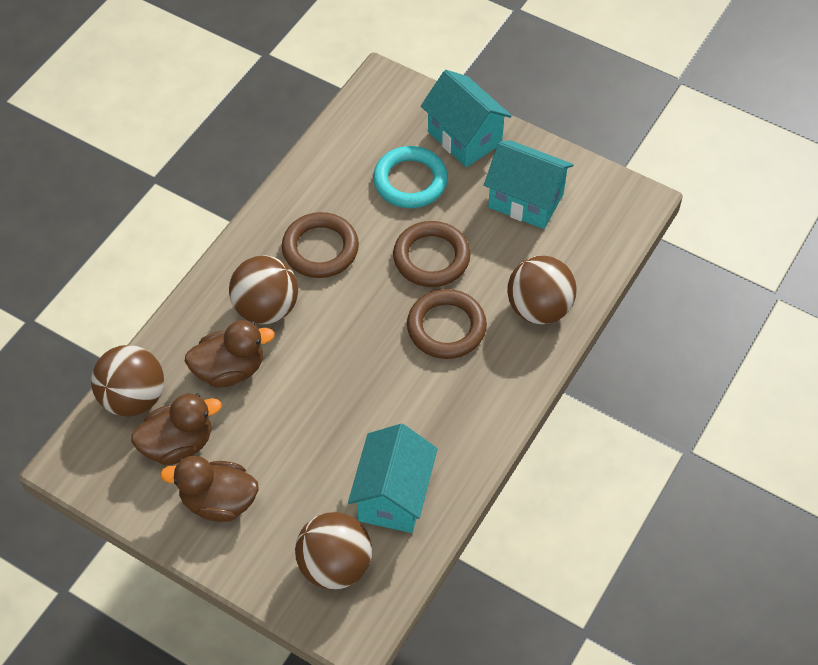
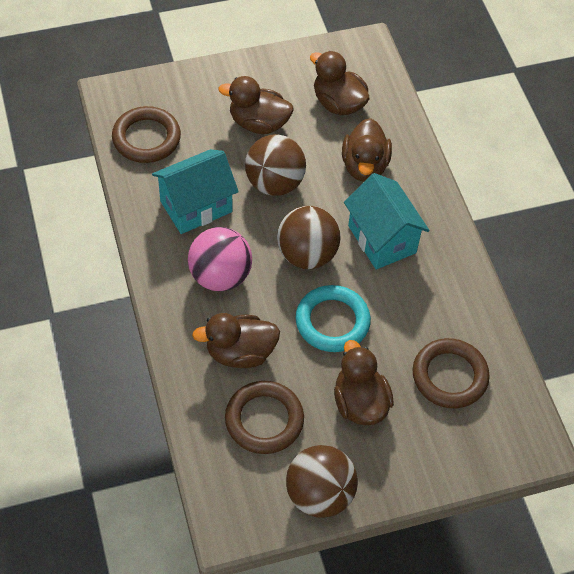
brown ball: [91,345,164,417] [229,255,298,324] [295,512,372,590] [507,255,577,324] = 4 -> [245,134,306,196] [277,206,341,269] [286,445,358,518] = 3
brown duck: [131,394,221,466] [160,456,259,522] [185,320,275,388] = 3 -> [192,313,280,368] [219,76,293,134] [310,51,369,115] [334,340,394,425] [342,118,392,182] = 5
pink ball: none = 0 -> [188,227,252,291] = 1
turquoise house: [348,424,437,533] [421,70,512,167] [484,140,574,229] = 3 -> [152,149,239,234] [344,173,430,269] = 2

